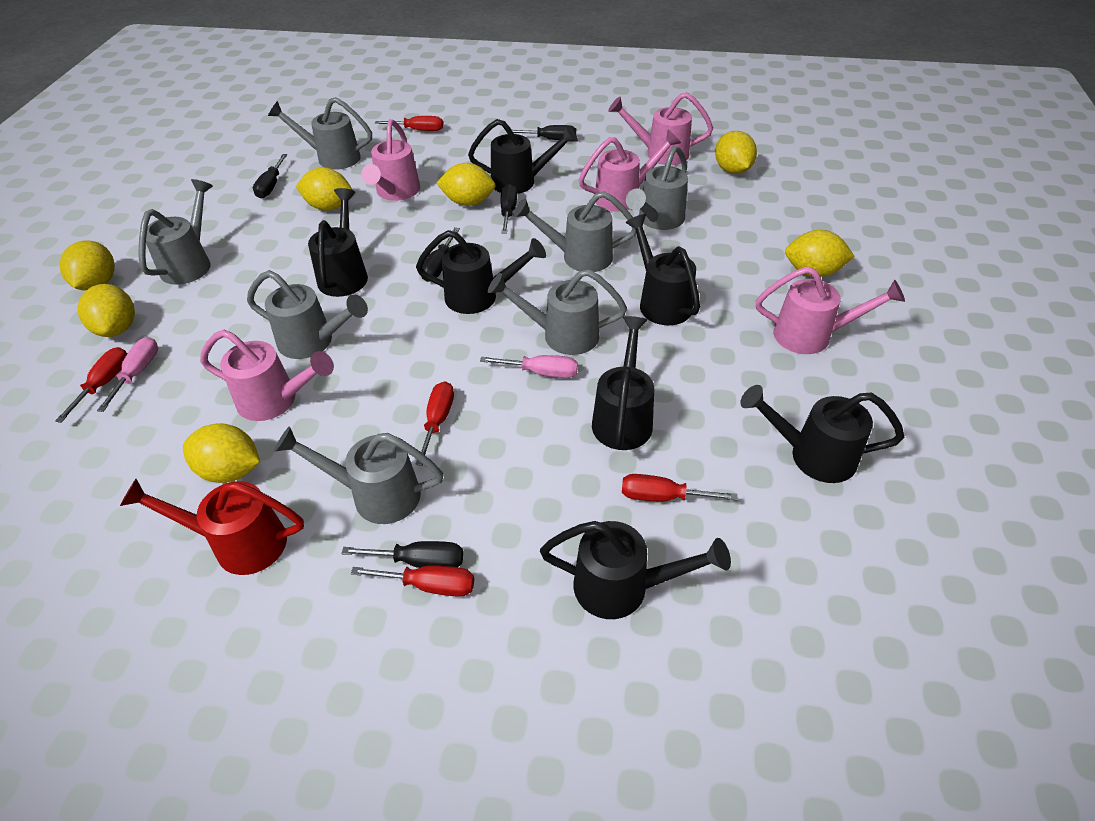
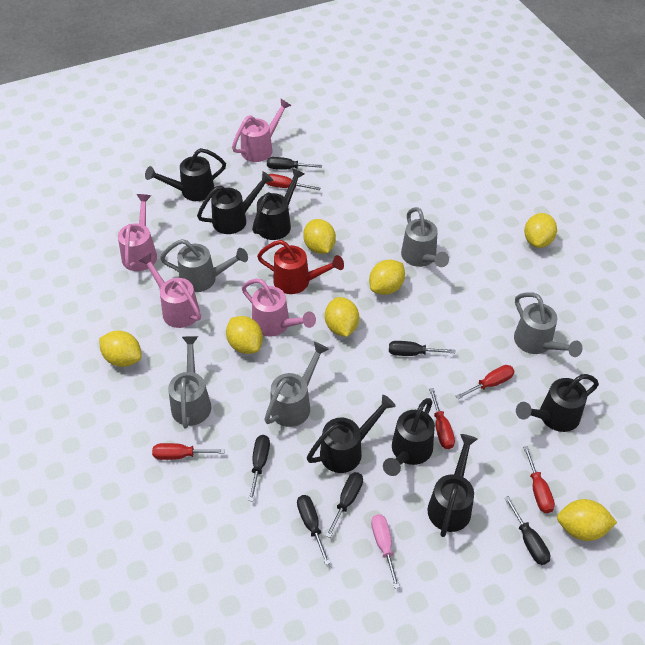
black screwdriver: [253,154,287,198] [342,541,463,568] [421,227,460,282] [500,184,517,234] [512,125,576,140] = 5 -> [248,435,270,501] [267,157,322,169] [297,495,330,565] [325,472,363,538] [389,341,455,356] [505,496,550,565] = 6
grey watering can: [138,179,213,285] [247,270,368,359] [268,97,372,170] [274,426,444,524] [488,269,627,355] [513,191,636,272] [626,146,688,230] = 7 -> [160,239,248,292] [168,336,211,429] [264,342,329,427] [401,207,449,267] [514,292,583,357] = 5
pink screwdriver: [97,337,158,412] [480,355,578,378] = 2 -> [371,514,400,589] = 1
pink watering can: [200,330,334,421] [361,119,420,201] [579,130,681,212] [608,92,713,165] [756,266,905,354] = 5 -> [118,194,157,271] [139,253,201,328] [232,99,292,162] [242,279,316,337] = 4

